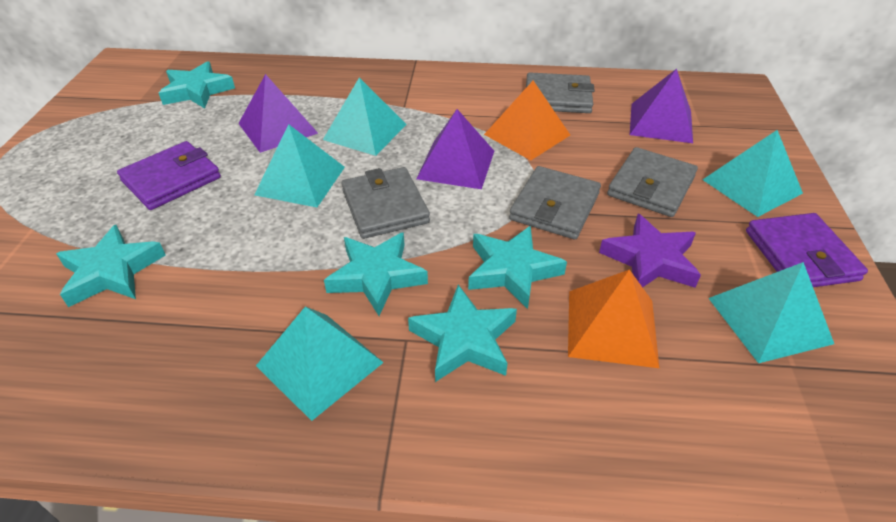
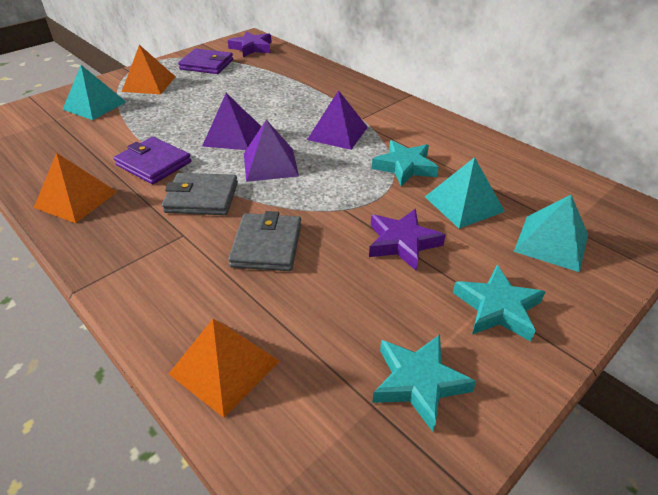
grey wallet: [341,167,430,239] [509,166,601,239] [526,72,595,113] [607,147,698,217] = 4 -> [162,173,238,215] [228,211,301,271] = 2
orange pyramid: [484,81,570,160] [568,269,659,368] = 2 -> [34,153,117,223] [122,45,175,94] [169,319,279,418] = 3
purple star: [599,214,701,288] = 1 -> [228,31,272,57] [369,209,446,270] = 2
turquoise pyramid: [254,124,345,207] [256,307,384,421] [323,77,407,156] [702,130,803,217] [708,262,834,363] = 5 -> [62,65,126,120] [425,157,505,229] [514,195,588,272] = 3
turquoise star: [56,225,165,307] [159,61,235,109] [324,232,428,316] [408,285,517,382] [468,226,567,309] = 5 -> [372,140,439,186] [372,335,477,432] [453,265,545,342] = 3

